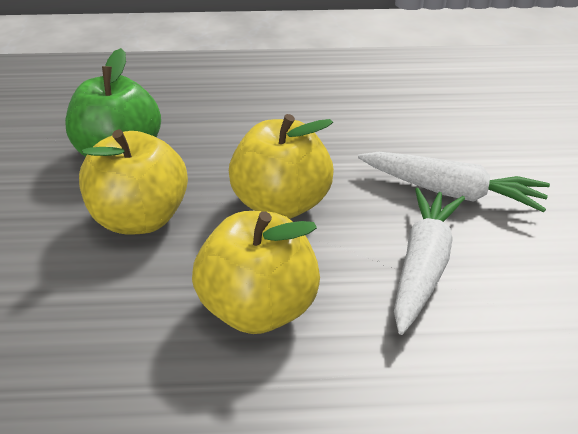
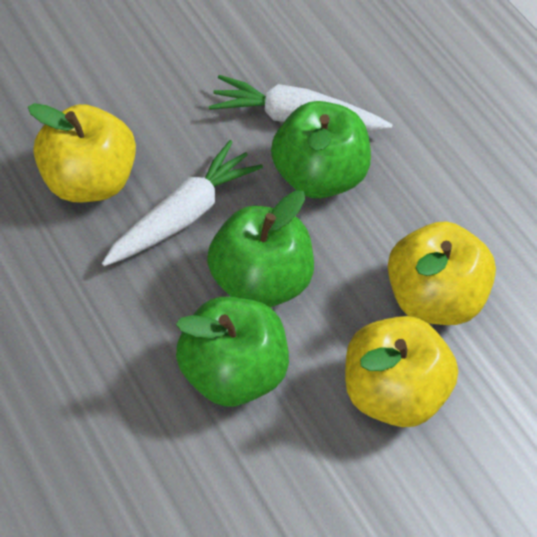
green apple: [65,48,161,157] = 1 -> [176,297,289,407] [207,190,314,307] [271,101,371,199] = 3

